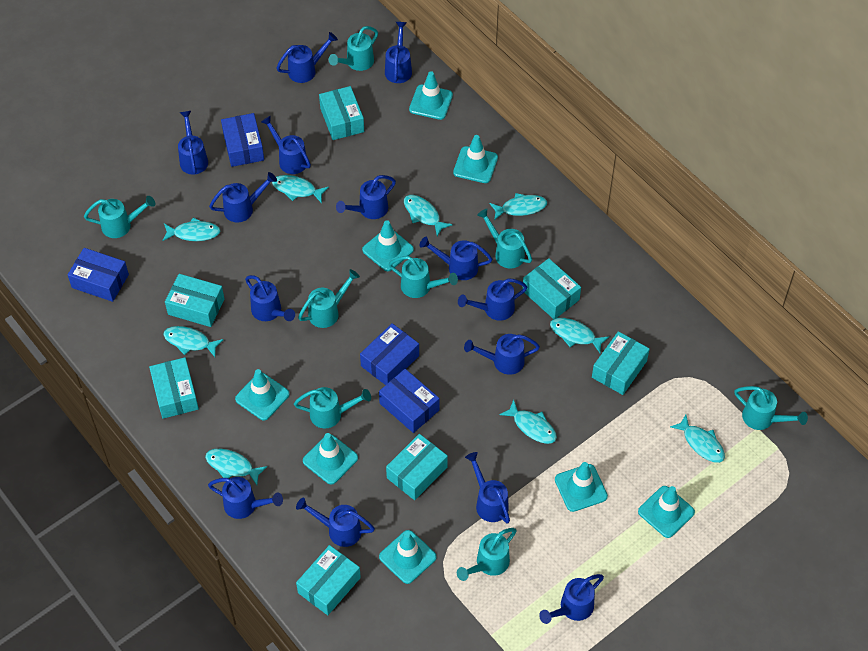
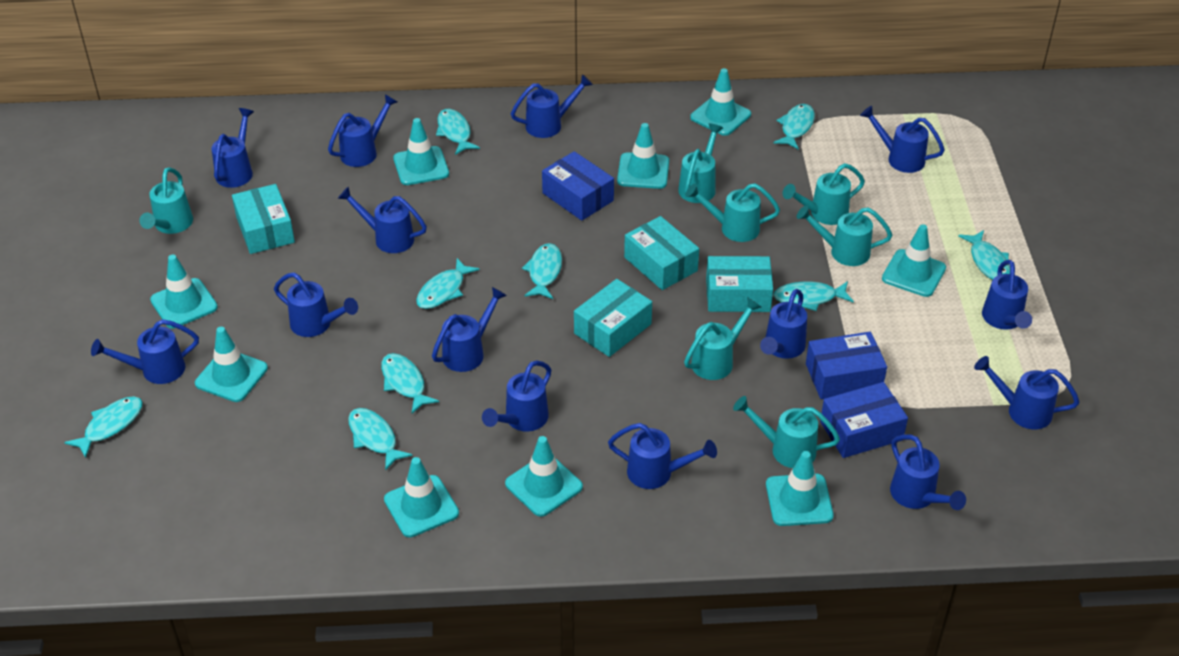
blue box: [68,248,129,302] [221,113,264,167] [360,323,419,385] [379,369,439,433] = 4 -> [542,151,614,221] [806,332,887,399] [820,382,908,458] = 3
turquoise box: [149,357,199,419] [165,274,224,327] [296,545,361,615] [319,86,364,140] [386,434,448,500] [522,258,581,319] [592,331,650,395] = 7 -> [232,184,295,254] [574,279,652,357] [624,216,699,290] [706,256,773,312] = 4
turquoise traffic cone: [235,369,290,420] [303,433,358,485] [362,220,414,271] [379,530,437,584] [409,71,453,120] [453,135,498,183] [555,462,608,512] [638,486,695,538] = 8 -> [150,255,218,328] [195,327,268,402] [384,457,459,537] [393,118,449,185] [505,436,583,517] [617,123,669,189] [690,68,751,136] [766,451,834,526] [882,224,946,297] = 9
turquoise watering can: [84,196,155,238] [294,387,371,429] [298,269,360,328] [329,26,378,71] [389,256,458,298] [457,528,517,581] [477,209,532,268] [734,386,808,430] = 8 -> [139,167,193,234] [678,123,723,203] [684,297,761,380] [685,183,780,242] [733,396,840,468] [783,163,865,225] [796,205,892,266] = 7

